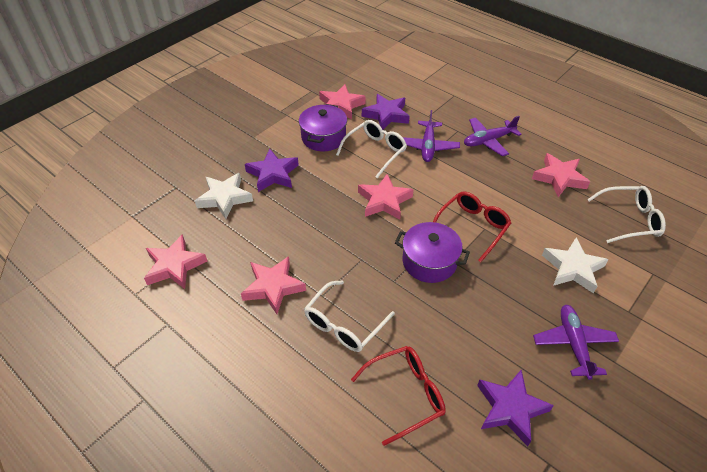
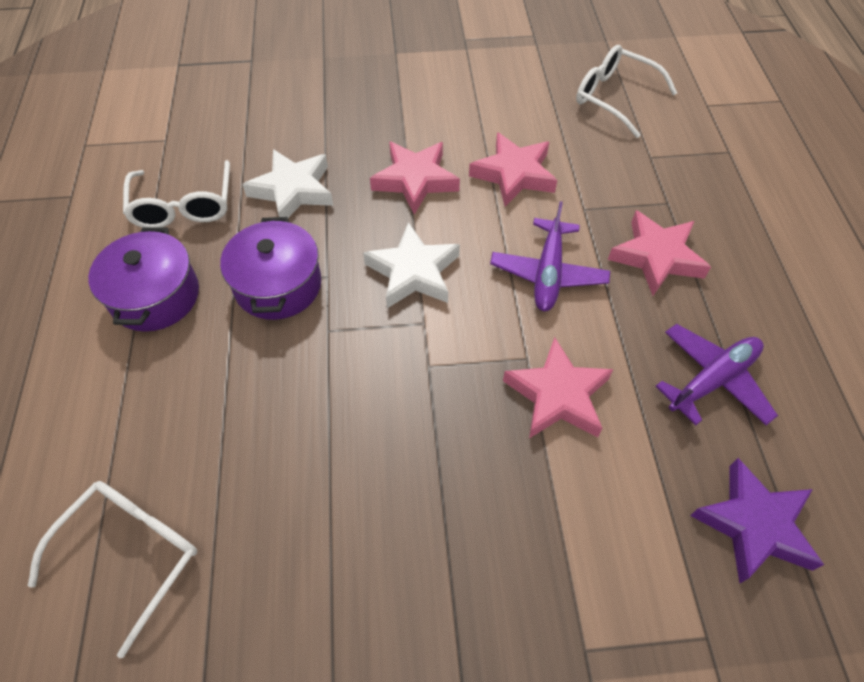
pink star: [144,234,207,289] [241,256,306,314] [319,84,366,120] [358,174,414,220] [532,153,590,197] = 5 -> [370,142,460,215] [469,132,557,207] [503,337,613,438] [608,210,711,296] = 4
purple plane: [403,110,460,162] [464,116,521,156] [533,305,619,380] = 3 -> [490,201,610,311] [656,324,778,425] = 2
purple star: [245,149,299,192] [362,94,410,130] [477,370,554,446] = 3 -> [690,458,824,583] = 1
red glasses: [351,346,446,446] [433,191,511,262] = 2 -> none = 0

